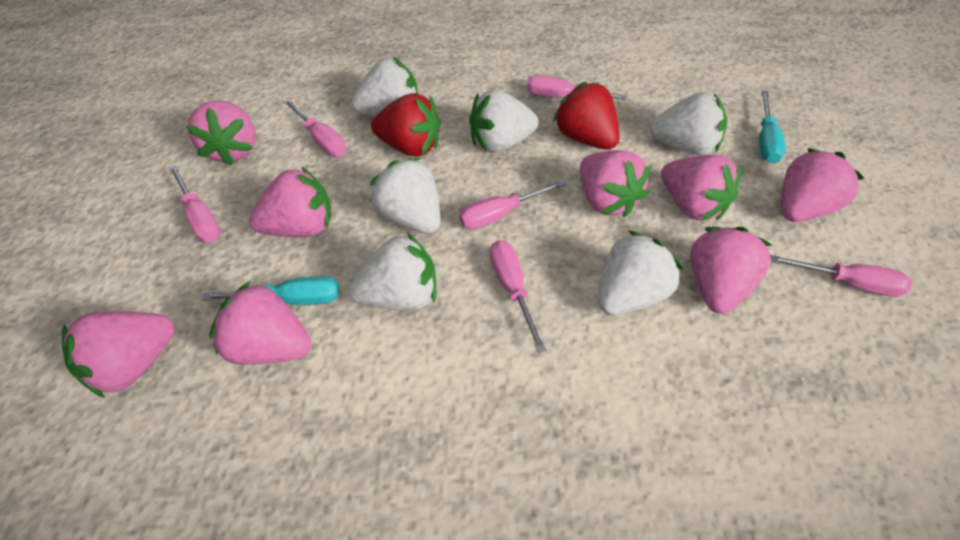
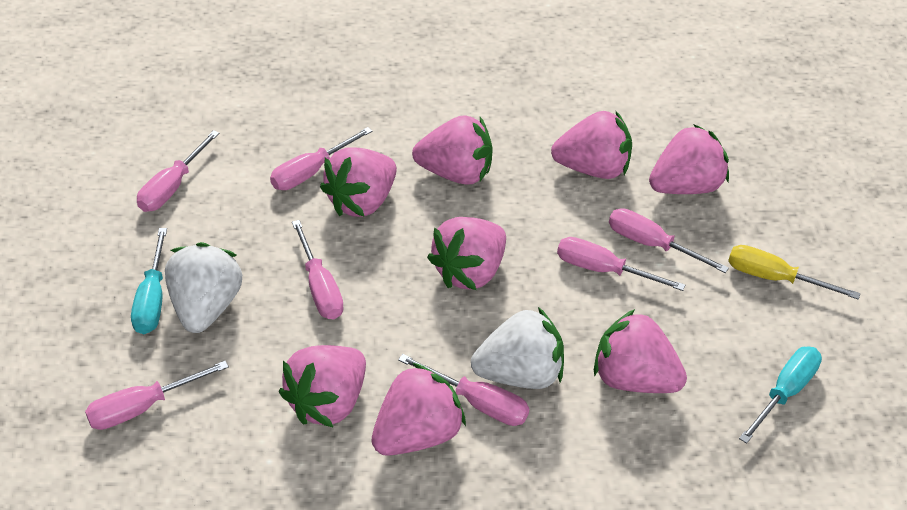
pink screwdriver: [169,165,221,243] [283,98,346,157] [459,179,566,229] [490,240,546,353] [527,75,627,100] [770,255,912,297] = 6 -> [85,361,229,430] [137,130,219,212] [270,127,372,190] [292,220,344,319] [398,354,530,426] [557,237,685,291] [609,208,729,273] = 7
red strawberry: [371,93,441,157] [553,82,619,150] = 2 -> none = 0
white strawberry: [348,233,436,310] [351,57,418,116] [370,157,440,234] [469,90,539,153] [598,230,683,315] [650,92,727,155] = 6 -> [165,242,242,333] [471,307,564,389] = 2
yellow screwdriver: none = 0 -> [728,245,860,300] = 1

